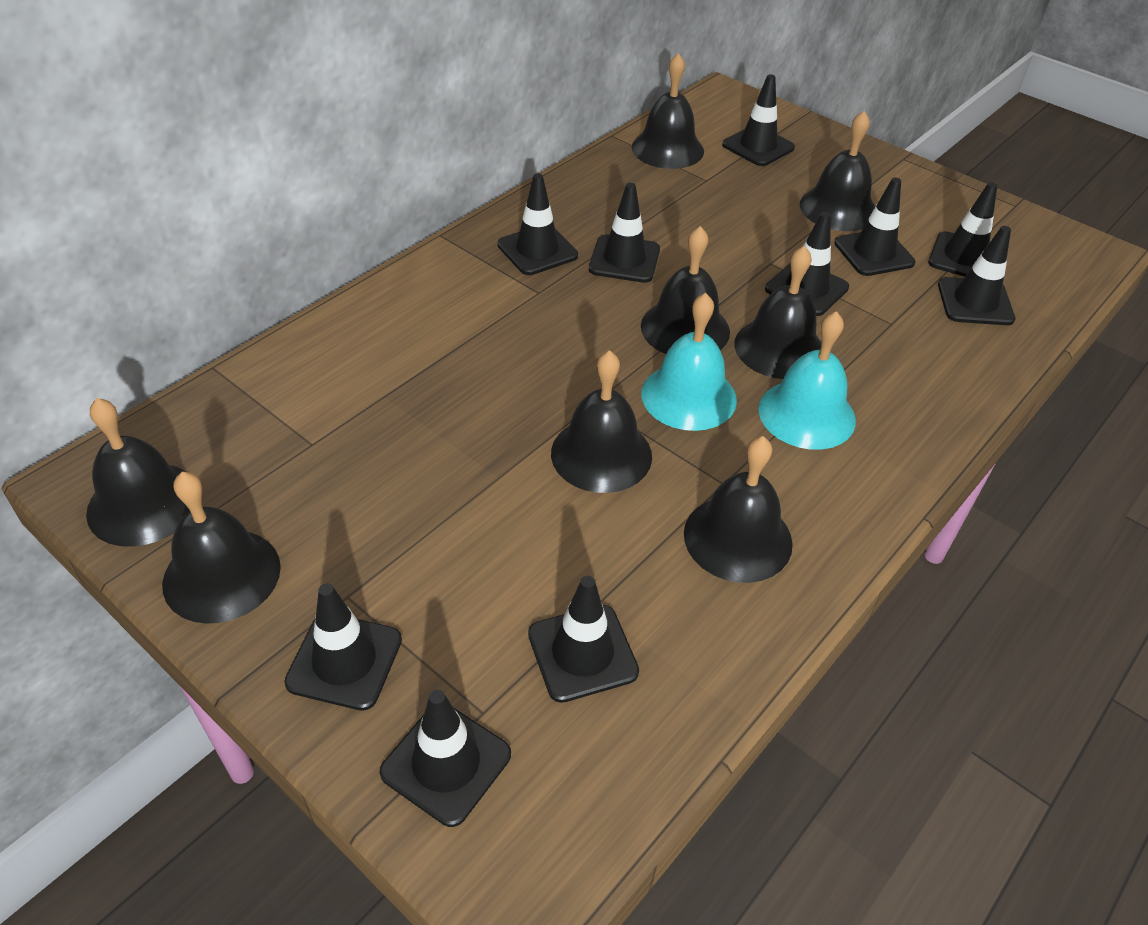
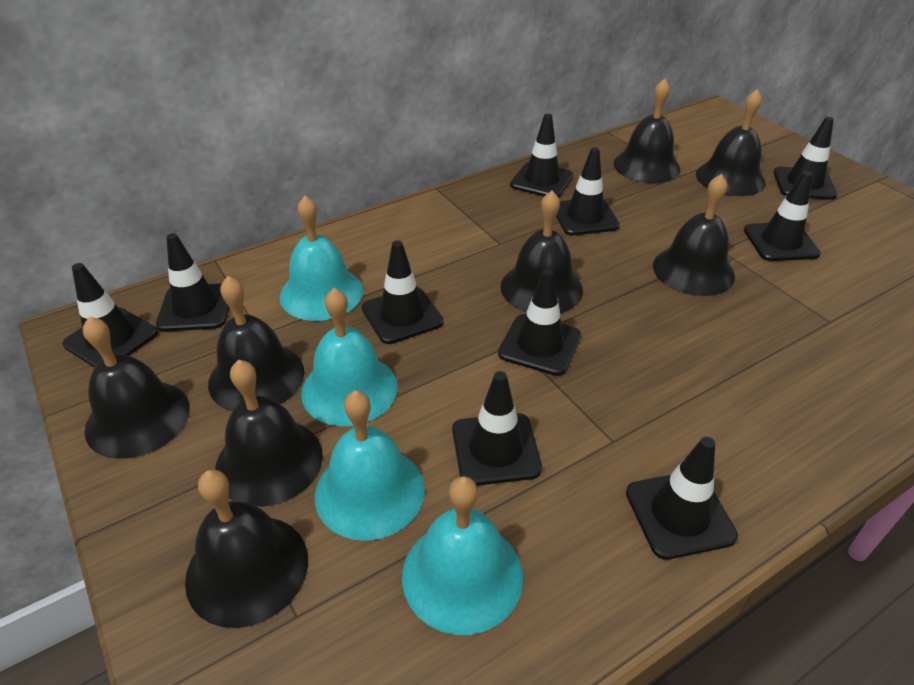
turquoise bell: [641,293,737,431] [758,311,856,450] = 2 -> [280,196,363,321] [301,288,397,426] [315,390,425,541] [402,476,523,635] = 4

